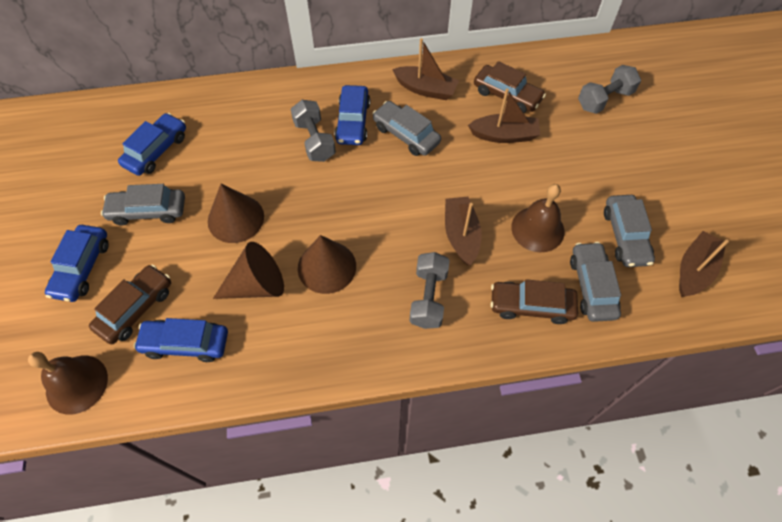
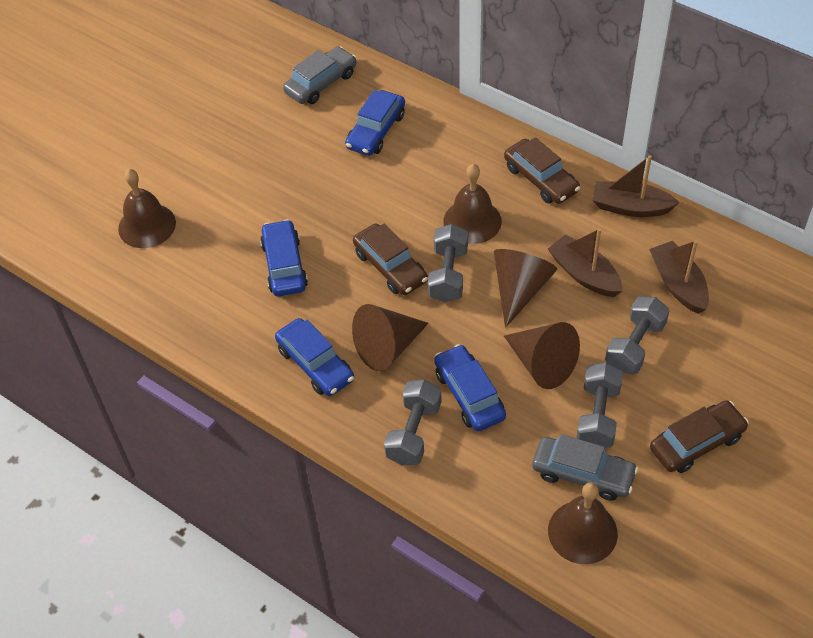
brown bell: [28,352,108,415] [511,184,564,252] = 2 -> [118,169,176,248] [443,164,502,244] [548,482,618,564] = 3
brown boat: [392,38,459,100] [445,197,482,266] [468,89,540,143] [679,231,729,297] = 4 -> [548,228,623,297] [593,155,679,217] [649,240,709,314] = 3
grey car: [101,184,185,226] [372,101,441,156] [570,242,621,322] [604,195,655,267] = 4 -> [283,46,357,104] [532,434,638,501] = 2
grey dumbbell: [291,100,336,162] [409,252,450,329] [578,65,641,114] = 3 -> [384,380,442,465] [428,224,468,303] [576,362,623,448] [605,296,669,374] = 4

